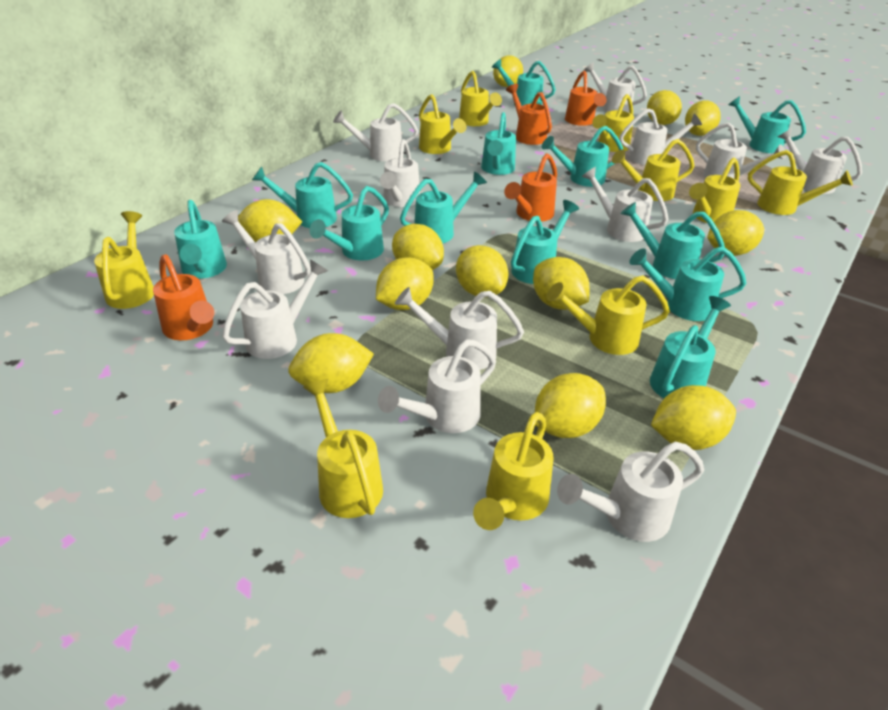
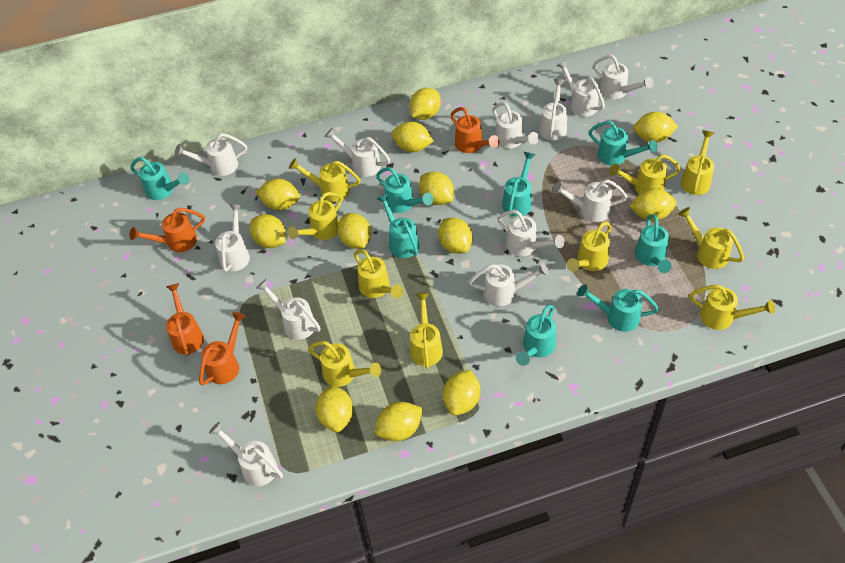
turquoise watering can: [174,200,227,279] [252,162,353,228] [310,186,389,261] [400,171,487,243] [481,112,516,175] [492,59,556,106] [511,200,579,284] [542,126,623,187] [620,202,725,279] [629,246,747,321] [650,296,731,398] [728,96,806,153] = 12 -> [130,157,189,200] [376,167,433,213] [376,194,419,258] [502,152,536,217] [516,305,556,366] [577,284,659,332] [589,121,657,166] [635,214,671,273] = 8

